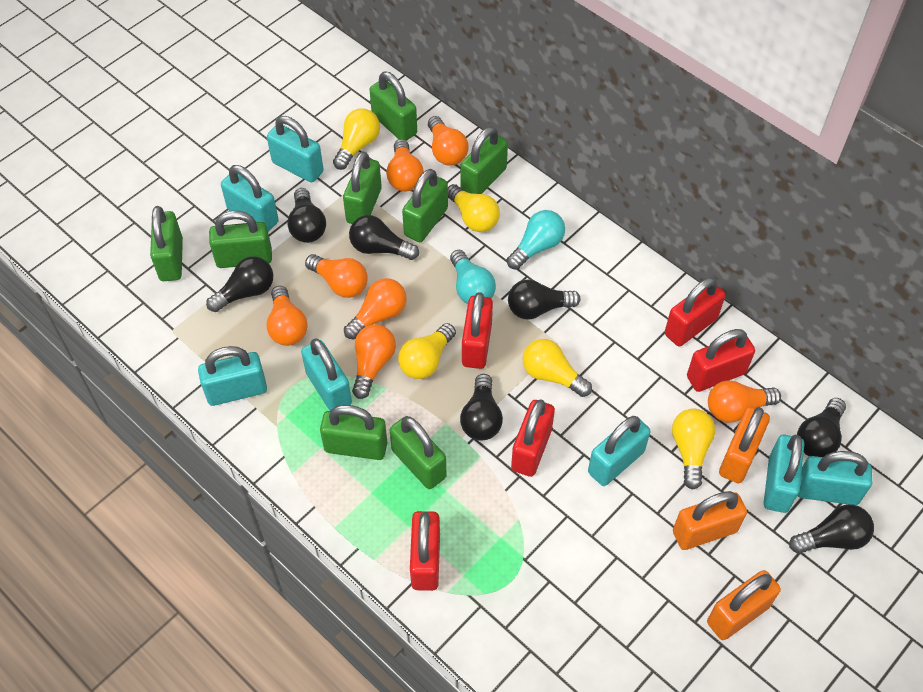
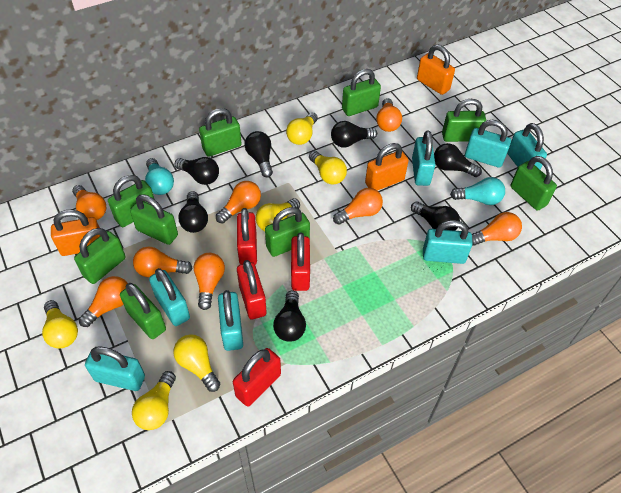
green padlock: [150,206,183,281] [209,211,272,268] [320,405,388,460] [343,151,382,224] [370,71,417,141] [390,416,447,489] [402,169,448,242] [461,127,508,194] = 8 -> [74,228,126,284] [108,175,154,227] [120,283,166,339] [130,194,178,245] [199,108,242,157] [265,207,310,257] [342,69,381,116] [442,99,486,142] [510,156,557,211] = 9
orange light bulb: [266,286,308,346] [305,254,368,298] [344,278,407,339] [352,324,396,399] [386,139,424,192] [428,116,468,165] [708,380,781,423] = 7 -> [72,185,106,220] [79,276,128,327] [133,246,193,277] [193,253,225,310] [216,181,261,223] [333,188,383,225] [376,98,402,132] [472,212,522,246] = 8
red padlock: [410,511,440,591] [462,292,493,369] [511,399,555,477] [665,277,726,347] [687,329,755,392] = 5 -> [233,348,281,407] [237,208,257,265] [237,260,267,319] [291,232,310,291] = 4
yellow light bulb: [333,108,380,170] [398,323,456,379] [448,184,500,232] [522,339,592,397] [672,409,715,490] = 5 -> [42,300,78,349] [132,371,176,430] [173,335,220,392] [256,198,300,231] [286,112,318,145] [309,151,347,185] = 6

